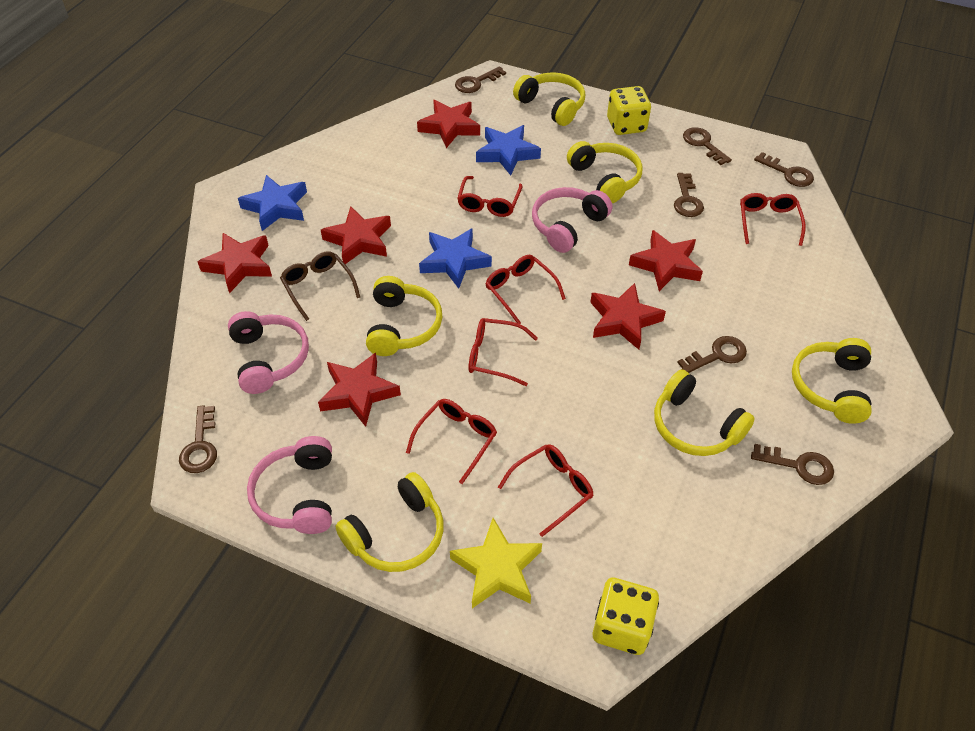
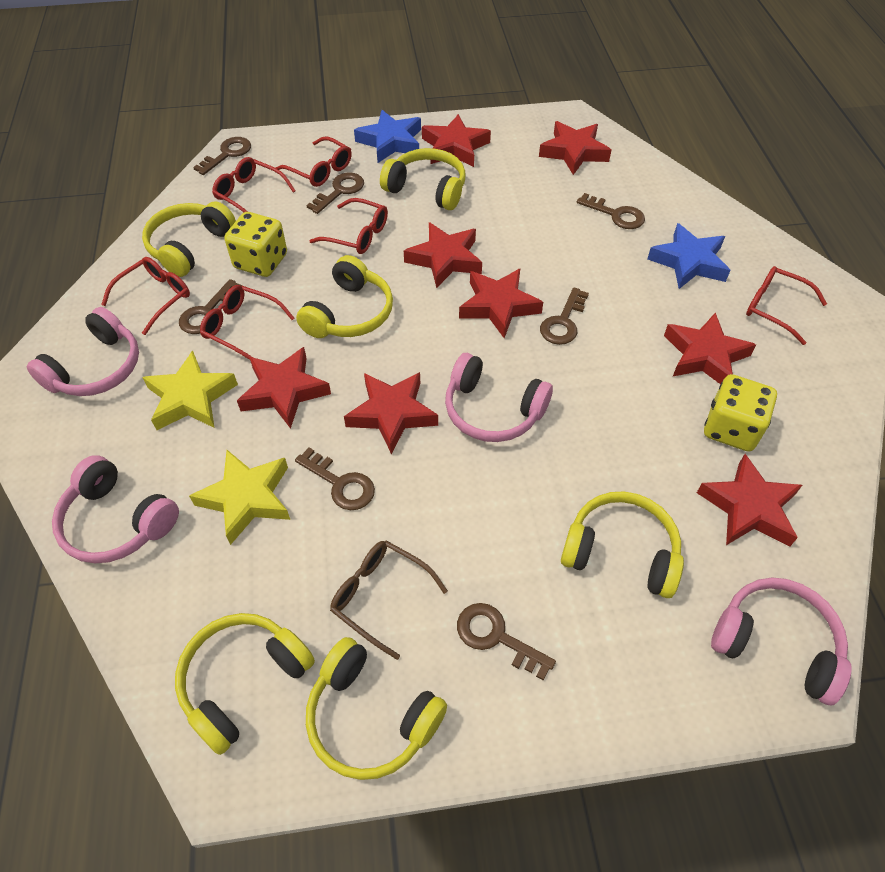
blue star: [238,175,307,231] [419,228,492,289] [476,125,541,175] = 3 -> [354,110,421,163] [647,223,730,289] = 2
pink headphones: [228,311,309,394] [247,436,332,534] [532,187,613,253] = 3 -> [27,307,139,396] [52,455,179,563] [445,353,553,442] [711,578,852,706] = 4
red star: [197,233,272,293] [318,352,401,427] [321,206,391,264] [417,100,480,148] [590,283,666,350] [629,230,703,291] = 6 -> [237,347,331,429] [344,372,438,454] [404,222,482,288] [422,114,491,167] [459,269,543,338] [539,121,612,175] [664,312,756,384] [697,454,802,547] = 8
yellow star: [450,518,542,608] = 1 -> [142,351,238,430] [189,450,290,545] = 2

